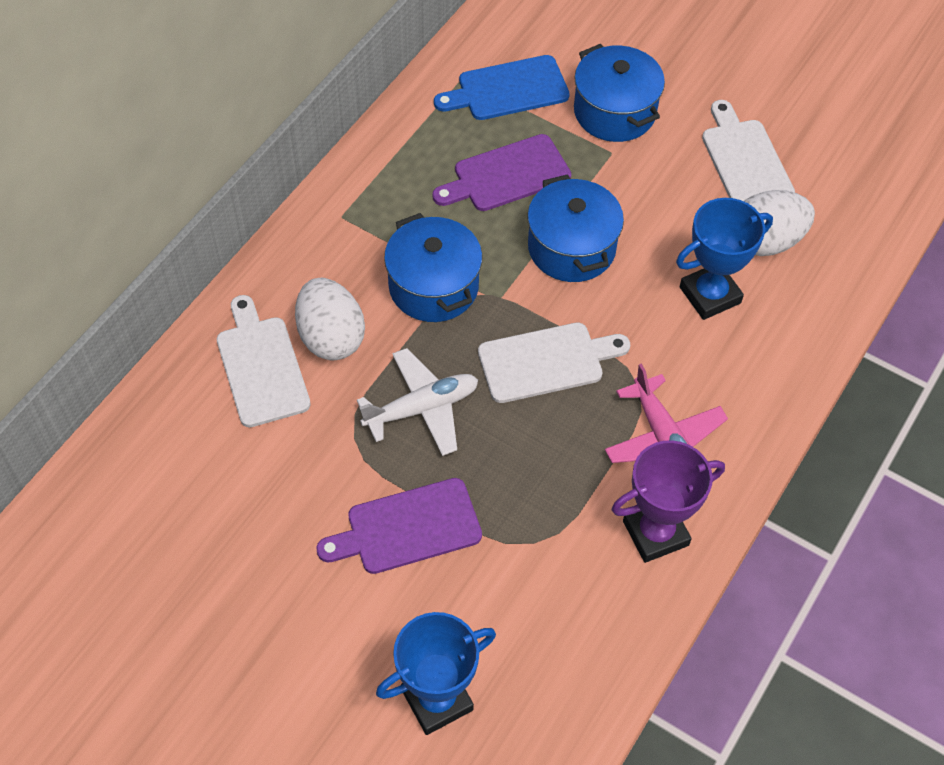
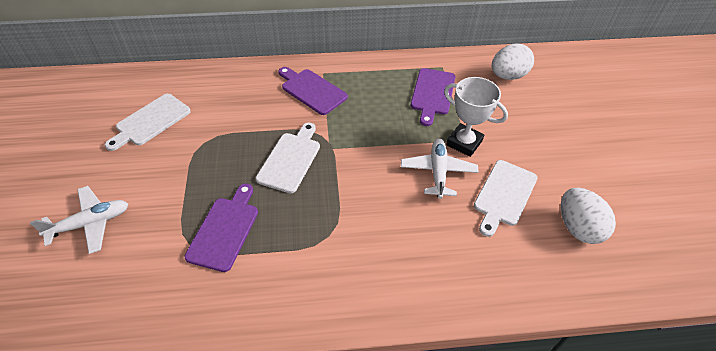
blue cutting board: [434,55,570,120] = 1 -> none = 0
blue pot: [384,213,483,322] [527,174,624,282] [574,44,665,142] = 3 -> none = 0
blue trophy: [376,612,496,735] [676,198,773,320] = 2 -> none = 0
pink plane: [605,363,728,463] = 1 -> none = 0
purple cutting board: [317,478,482,574] [432,134,571,211] = 2 -> [184,184,258,272] [278,67,348,115] [411,68,455,126] = 3
purple trophy: [612,440,725,563] = 1 -> none = 0
white plane: [357,348,478,456] = 1 -> [30,186,128,254] [401,139,479,199] = 2
white trophy: none = 0 -> [444,77,508,157] = 1

